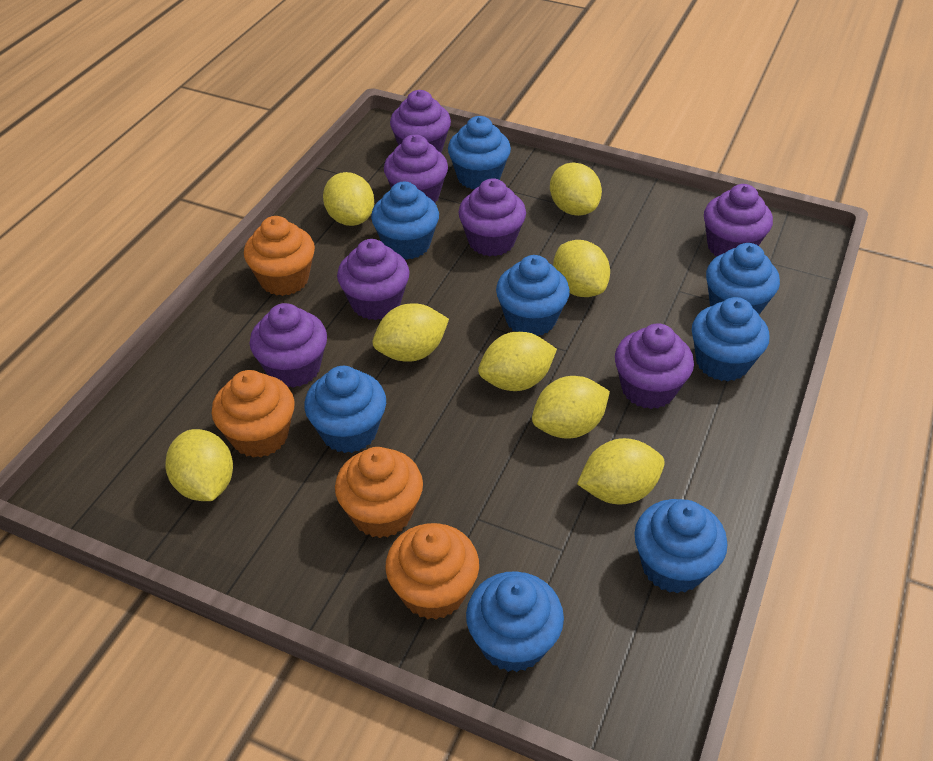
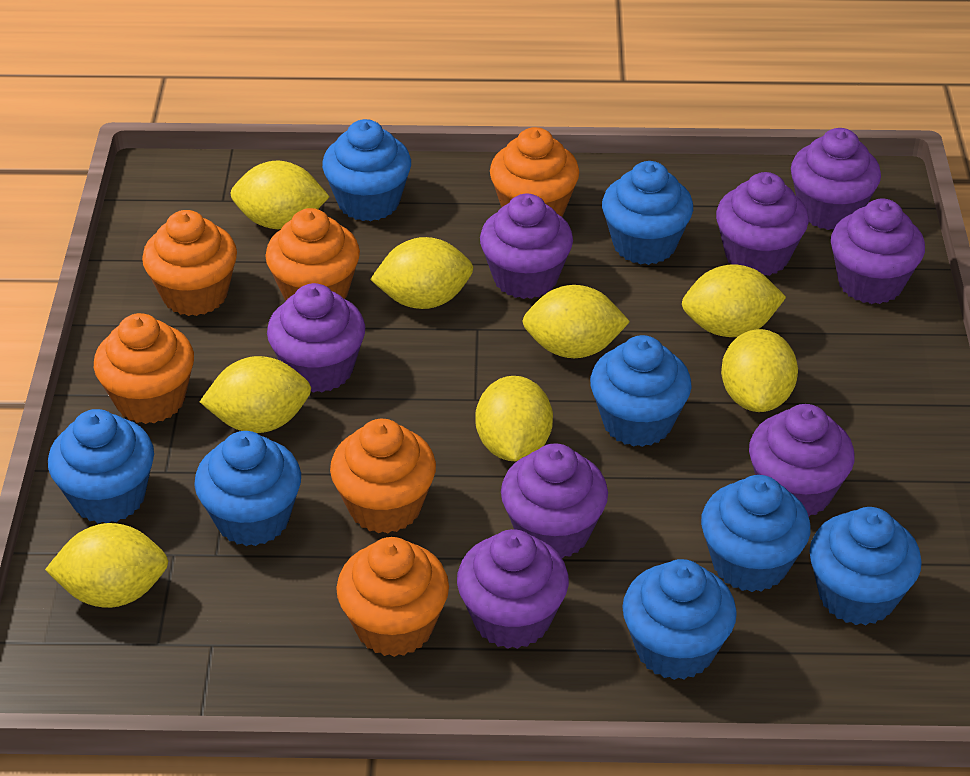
orange cupcake: [212,370,295,458] [244,216,315,296] [335,447,423,538] [385,523,479,619] = 4 -> [94,313,194,424] [142,210,237,316] [265,208,360,300] [330,419,436,534] [336,537,449,657] [490,127,579,217] = 6
purple cupcake: [250,303,327,388] [337,239,410,320] [384,134,448,204] [390,90,451,153] [458,178,526,256] [615,323,694,409] [704,184,773,256] = 7 -> [267,283,365,393] [457,529,569,649] [480,194,573,299] [501,443,608,558] [716,172,809,276] [749,404,855,517] [791,128,881,230] [831,199,925,304] = 8

